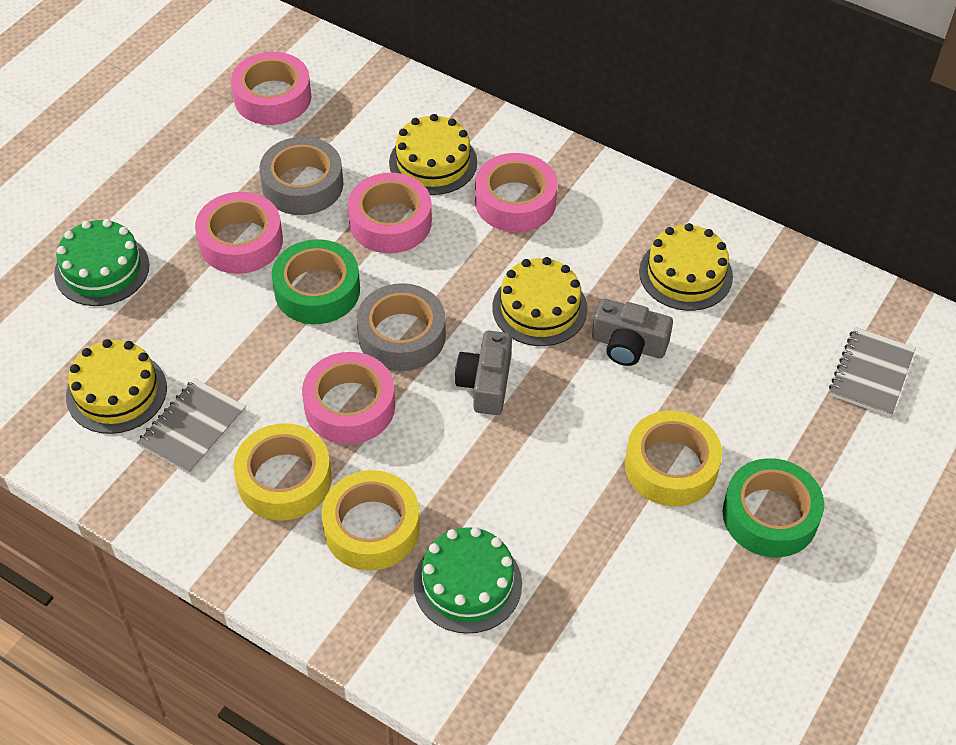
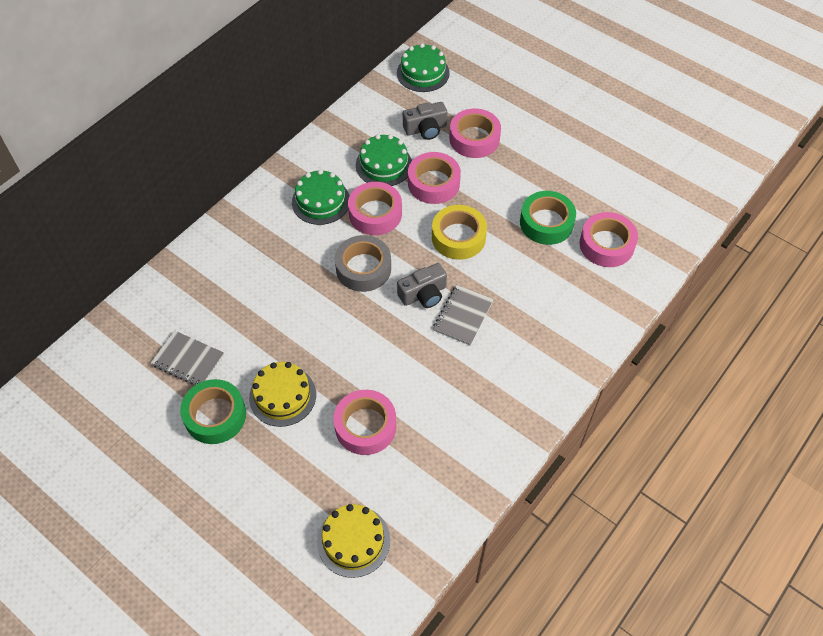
green cake: [54,219,150,306] [413,527,522,634] = 2 -> [292,169,350,225] [356,134,412,186] [397,43,450,92] = 3
grey tape: [259,137,343,215] [357,283,446,371] = 2 -> [335,235,391,292] = 1
yellow cake: [66,339,167,434] [389,114,477,195] [492,257,588,346] [639,223,733,311] = 4 -> [249,362,316,427] [317,504,390,578] = 2
yellow tape: [234,423,331,521] [321,470,420,571] [625,411,722,506] = 3 -> [432,205,487,260] = 1

